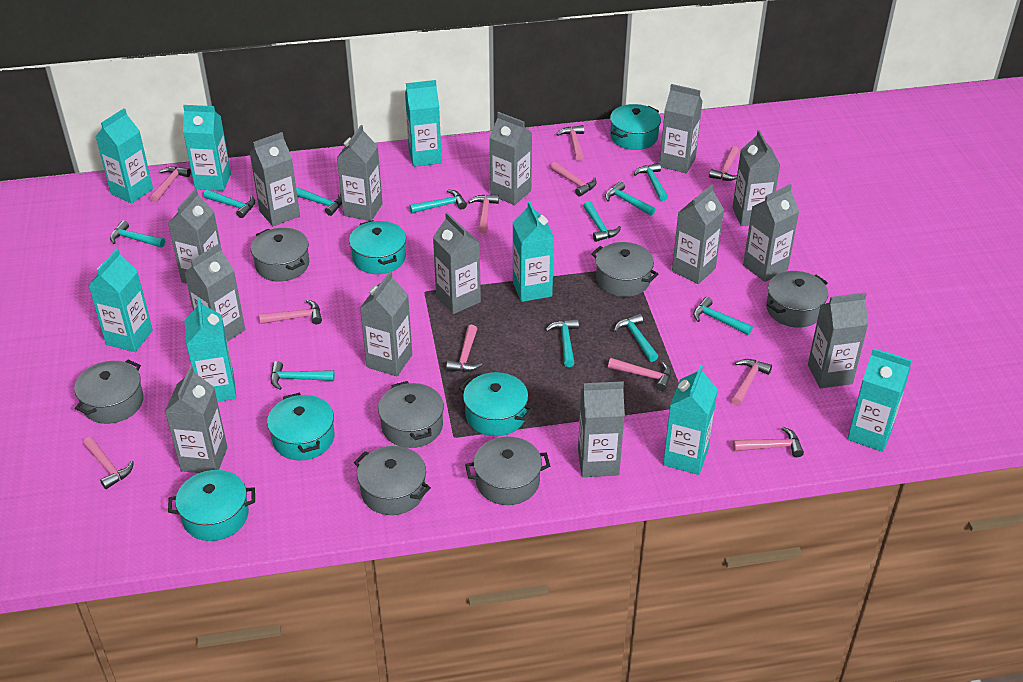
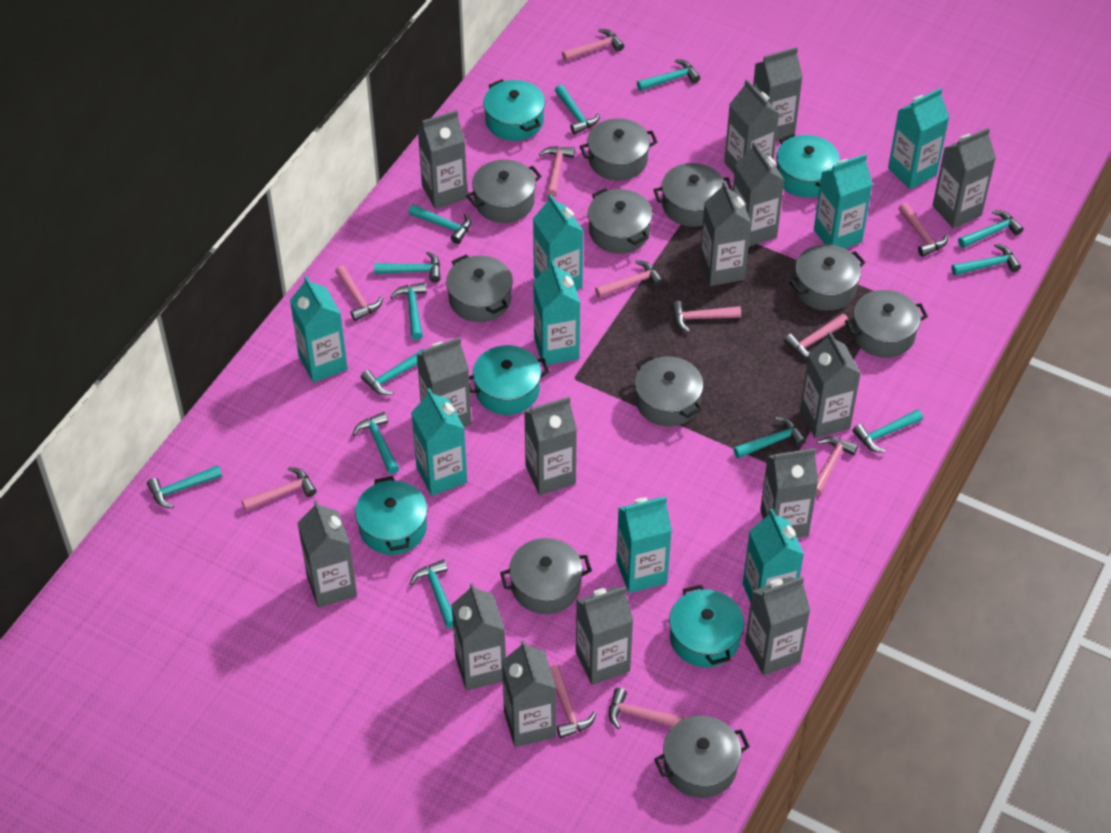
grey carton: [165,366,228,473] [168,189,222,284] [185,244,245,342] [250,132,300,226] [337,125,383,221] [360,271,412,376] [433,212,481,314] [489,112,532,205] [578,381,625,477] [660,84,703,173] [672,184,724,284] [732,130,780,226] [743,184,799,282] [808,292,868,388] = 14 -> [298,500,357,608] [417,337,471,427] [418,110,467,209] [452,583,506,690] [502,640,556,747] [524,397,577,495] [576,586,633,685] [700,181,751,286] [724,79,779,174] [733,142,784,247] [745,576,810,675] [753,47,803,141] [760,448,818,538] [800,331,861,438] [933,128,996,228] = 15
grey pot: [74,360,144,424] [251,228,309,281] [354,446,431,515] [378,381,444,448] [465,437,550,505] [591,242,658,297] [766,271,828,328] = 7 -> [446,254,513,322] [466,159,542,223] [500,538,592,614] [580,118,657,181] [588,188,653,254] [634,356,703,427] [653,163,733,227] [654,716,750,798] [790,244,865,311] [845,290,928,358] = 10
turquoise hammer: [110,220,165,248] [204,189,255,218] [270,361,335,390] [296,187,342,216] [409,190,467,214] [546,319,579,367] [583,201,621,242] [605,181,655,216] [614,314,658,362] [633,163,668,201] [693,297,753,335] = 11 -> [147,465,222,508] [352,412,399,474] [361,349,425,395] [374,252,441,283] [390,282,427,340] [408,204,471,244] [410,559,453,628] [555,85,600,134] [637,59,700,91] [733,417,806,458] [852,409,923,453] [951,243,1021,275] [958,210,1024,248] = 13

